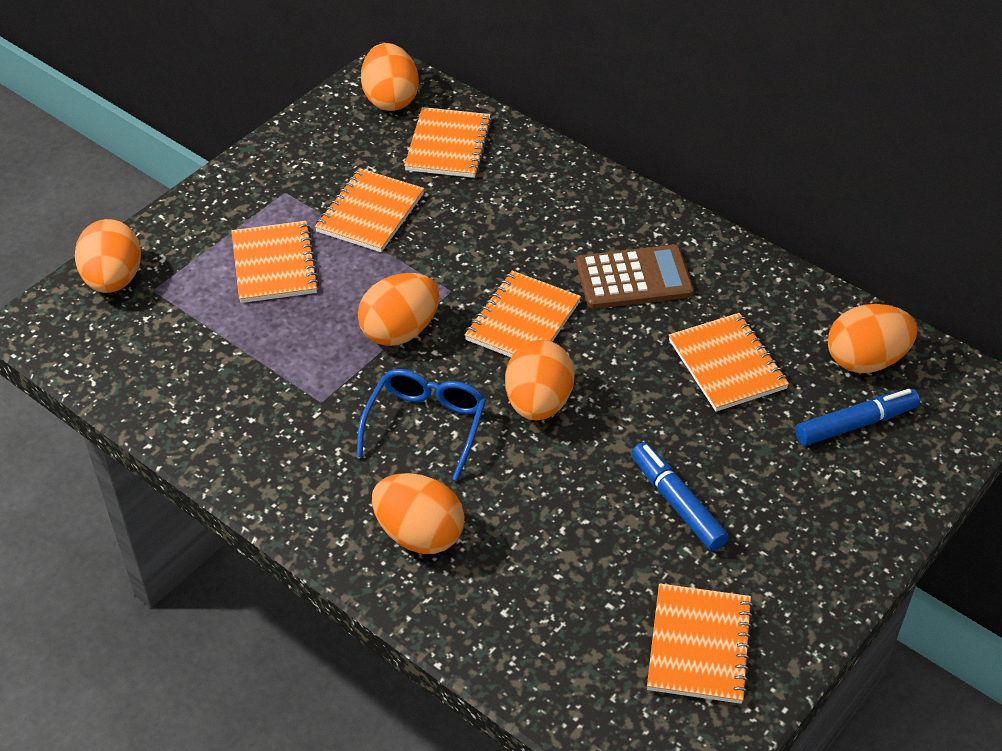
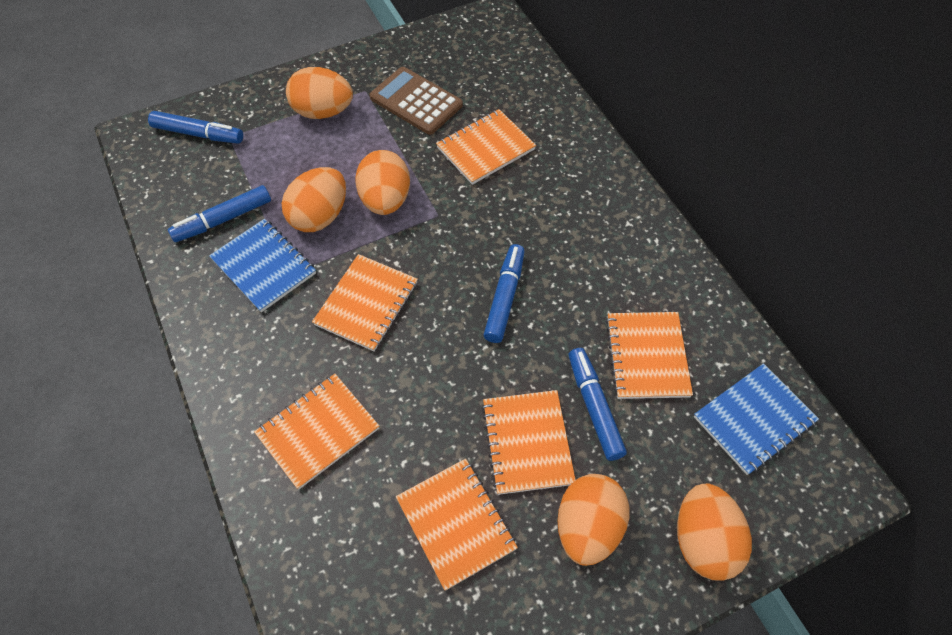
blue glasses: [356,369,486,481] = 1 -> none = 0
blue marker: [631,442,728,551] [795,389,920,446] = 2 -> [148,111,243,144] [168,185,271,242] [484,244,525,343] [569,348,627,461] = 4
blue notebook: none = 0 -> [209,219,316,312] [694,363,819,475] = 2
orange egg: [75,219,141,293] [358,273,439,346] [361,43,419,111] [372,473,465,554] [505,340,575,420] [828,304,917,373] = 6 -> [282,167,346,232] [286,67,353,119] [355,150,410,215] [558,474,630,566] [677,484,752,581] = 5

